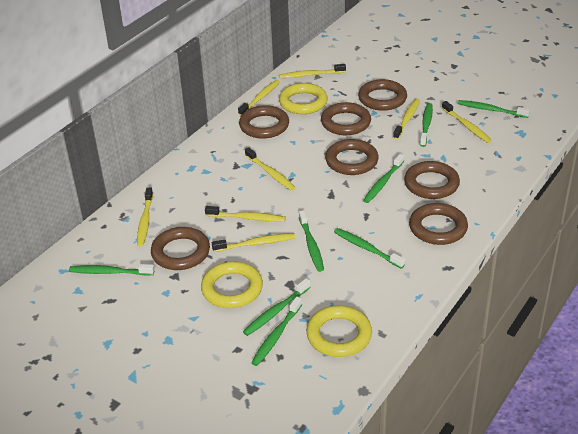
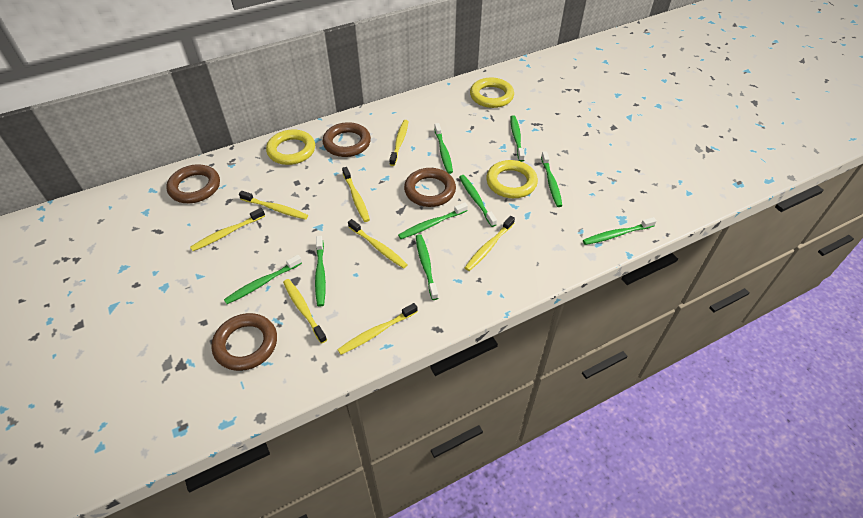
brown ring: [151,227,210,270] [239,105,289,139] [321,102,371,135] [325,139,379,175] [358,79,407,111] [404,161,460,199] [409,203,468,245] = 7 -> [166,164,220,203] [211,313,277,371] [323,122,371,157] [404,168,456,207] = 4
green toothbrush: [69,264,154,276] [243,278,311,336] [251,296,302,366] [299,210,324,272] [334,228,405,269] [363,154,404,203] [420,103,433,147] [458,100,530,118] = 8 -> [224,255,302,304] [315,236,326,307] [398,202,468,239] [416,234,438,300] [434,123,453,174] [459,175,497,227] [510,115,525,162] [541,151,562,207] [583,217,657,245] = 9

